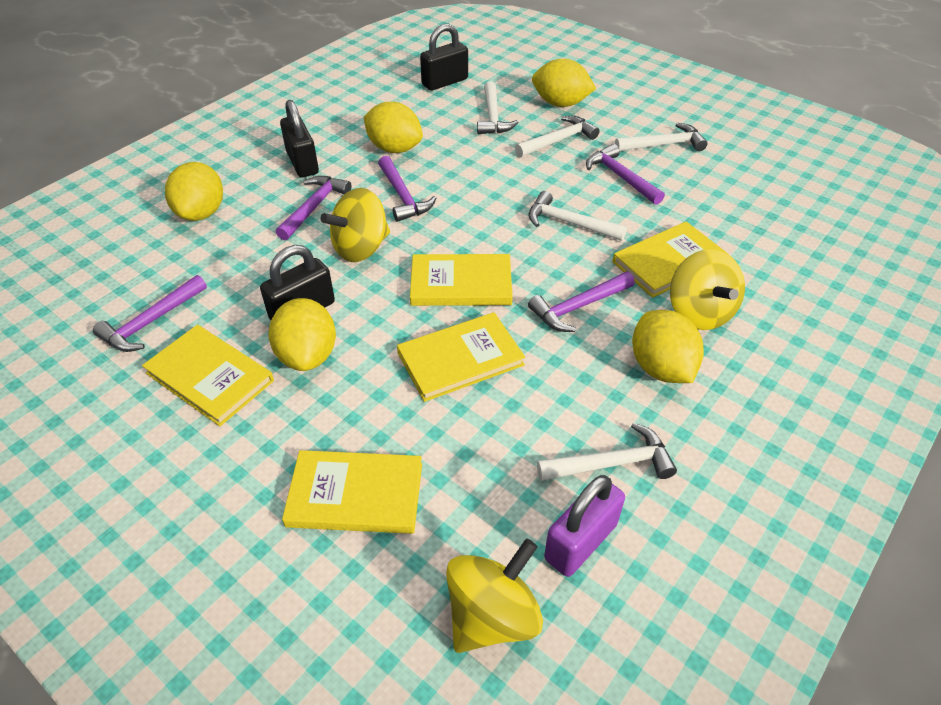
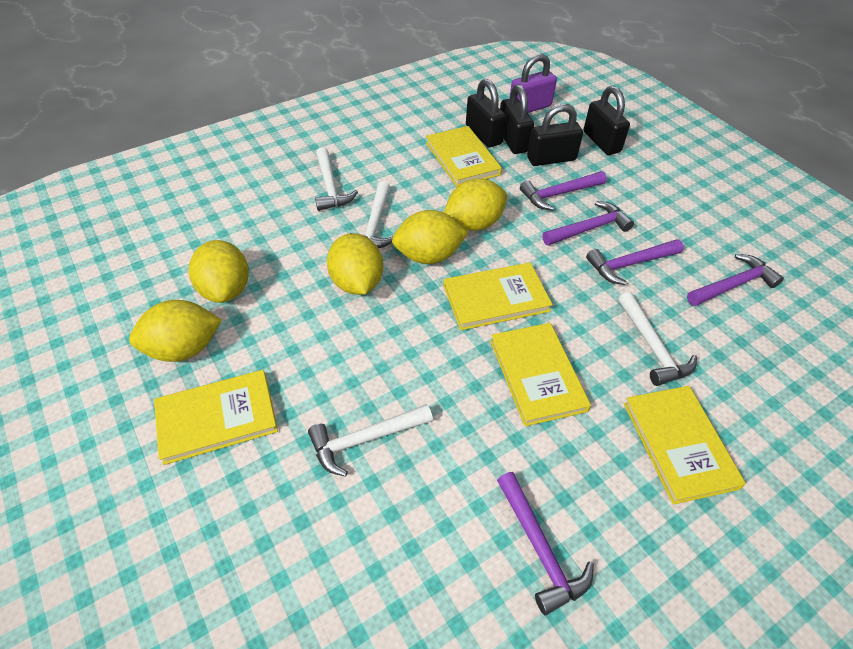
black padlock: [260,245,335,320] [280,100,319,177] [420,24,468,91] = 3 -> [466,79,506,148] [500,84,534,154] [527,104,583,166] [584,86,630,155] = 4
white hammer: [477,81,519,134] [515,116,600,157] [528,191,627,241] [537,423,677,481] [615,123,708,151] = 5 -> [308,404,433,477] [315,147,358,211] [349,181,393,248] [618,292,697,386] = 4
yellow spinning top: [320,188,390,262] [446,538,543,653] [670,249,745,330] = 3 -> none = 0

